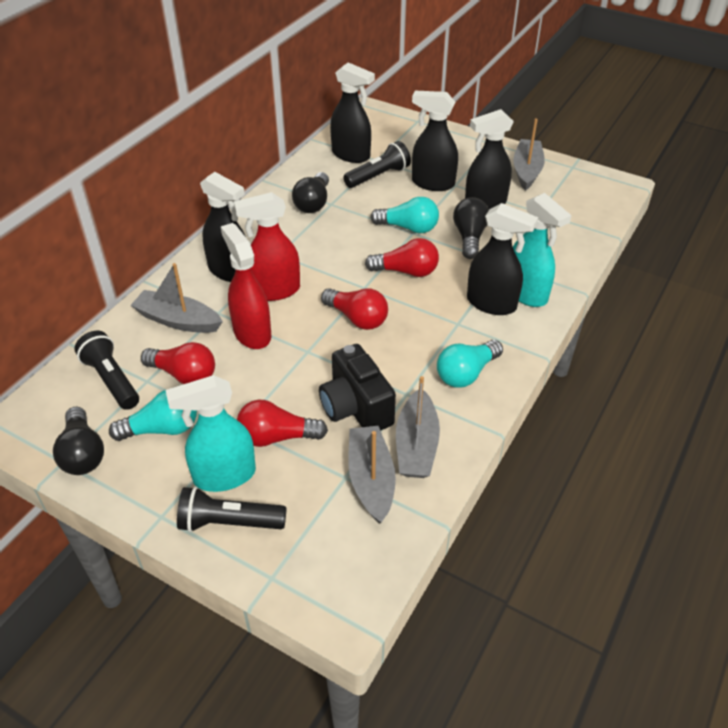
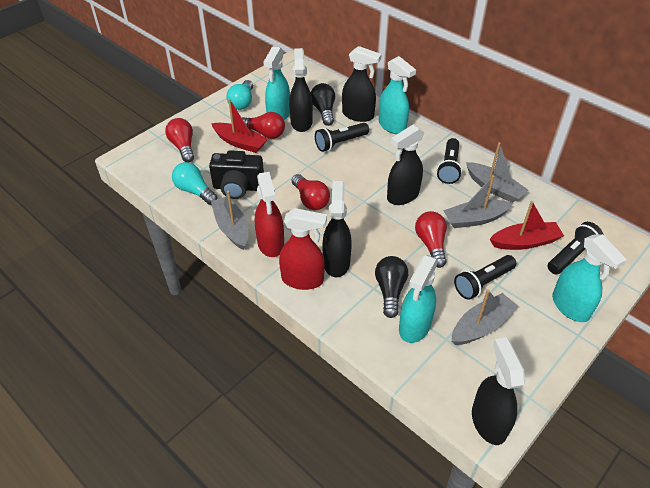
black flashlight: [74,331,139,410] [177,486,287,532] [343,141,411,188] = 3 -> [315,123,369,152] [437,138,462,184] [454,255,516,300] [547,222,604,274] = 4
black light bulb: [53,407,104,475] [292,172,329,213] [453,197,489,259] = 3 -> [311,83,335,126] [375,256,408,318] = 2
red boat: none = 0 -> [211,99,268,153] [490,201,564,250] = 2
turquoise light bulb: [109,390,197,441] [370,197,439,234] [437,340,503,388] = 3 -> [172,162,218,205] [227,80,253,110] = 2
turquoise spray bottle: [166,375,256,492] [513,193,572,307] = 2 -> [264,46,290,121] [379,56,416,134] [399,255,438,343] [552,234,627,322] = 4

